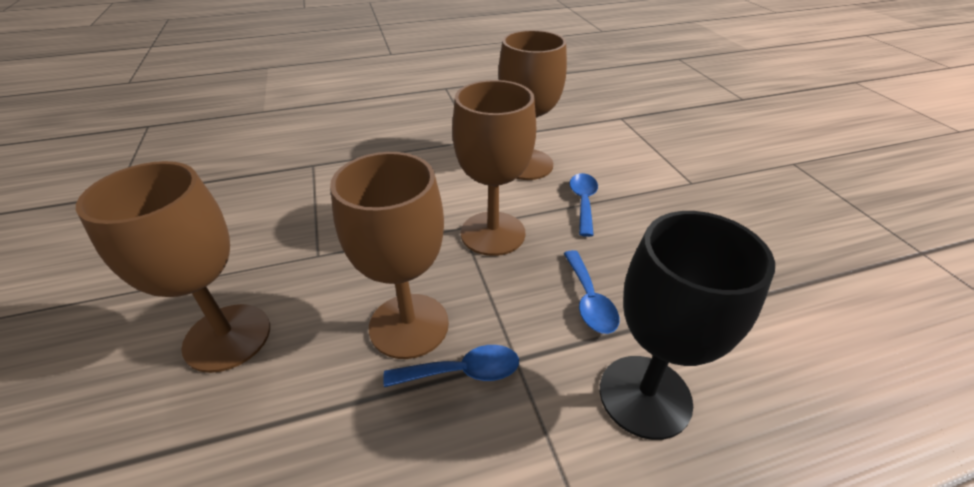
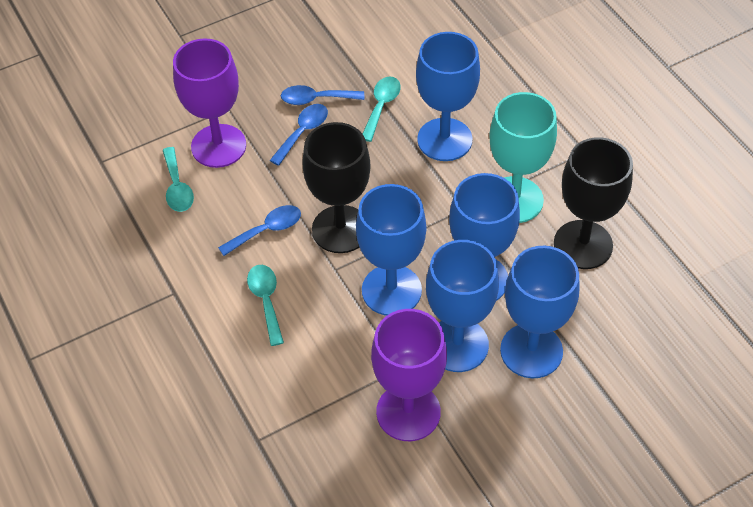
black goblet: [600,211,775,440] = 1 -> [302,122,371,253] [554,137,633,269] = 2
blue goblet: none = 0 -> [356,184,426,316] [416,32,480,161] [426,240,499,372] [449,173,520,301] [500,246,580,378] = 5
brown goblet: [76,161,270,373] [330,152,449,359] [452,80,536,256] [498,30,567,180] = 4 -> none = 0
purple goblet: none = 0 -> [173,38,246,168] [371,309,447,441] = 2
turquoise goblet: none = 0 -> [490,92,557,223] = 1
turquoise spoon: none = 0 -> [163,147,194,212] [247,265,284,346] [363,77,401,142] = 3

